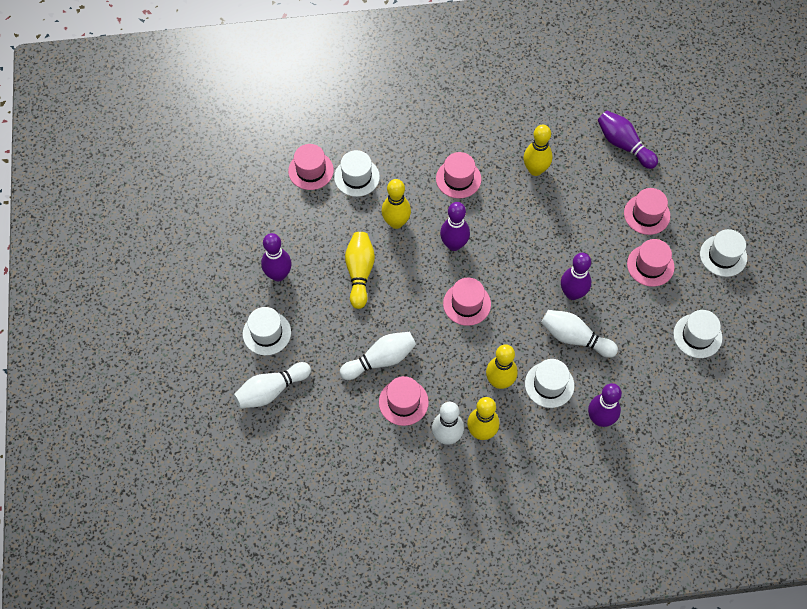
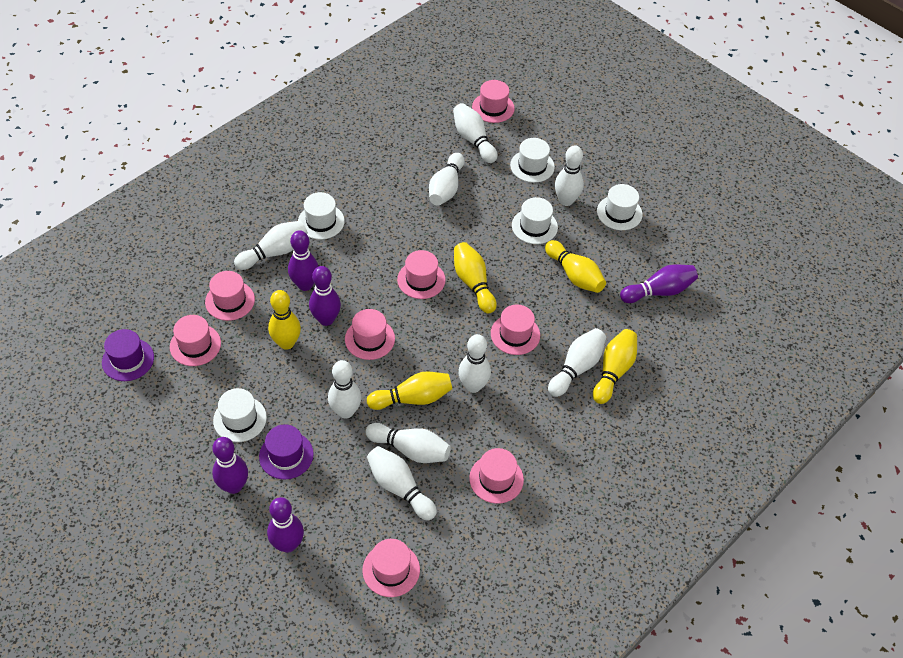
pink hat: [288,144,334,190] [379,376,429,426] [436,152,481,198] [443,278,491,326] [624,188,670,235] [627,239,675,287] = 6 -> [170,315,221,366] [205,271,255,321] [345,309,395,360] [362,539,420,597] [397,250,446,299] [469,448,524,504] [472,80,515,123] [491,304,540,355] = 8
purple hat: none = 0 -> [102,329,154,381] [259,424,314,479] = 2
white bowling pin: [234,362,311,408] [340,332,416,380] [432,402,464,445] [541,310,618,358] = 4 -> [234,221,308,270] [328,360,361,418] [365,423,451,463] [367,446,437,521] [429,153,465,206] [453,103,497,163] [458,334,491,393] [548,328,606,397] [555,145,584,206] = 9

